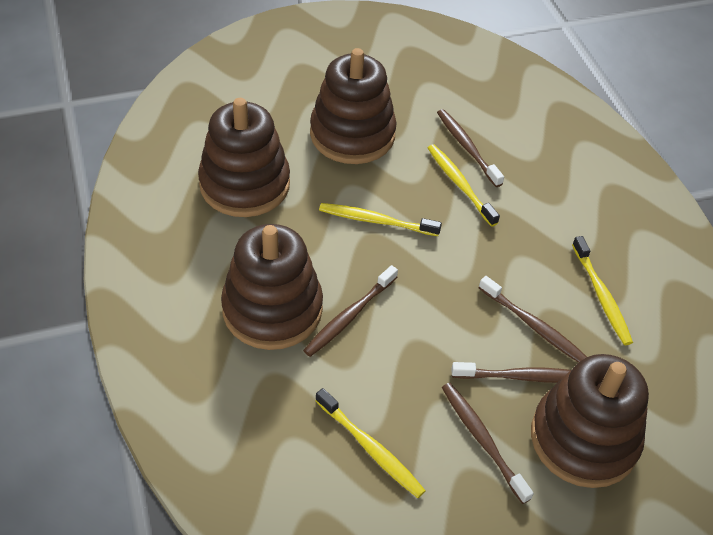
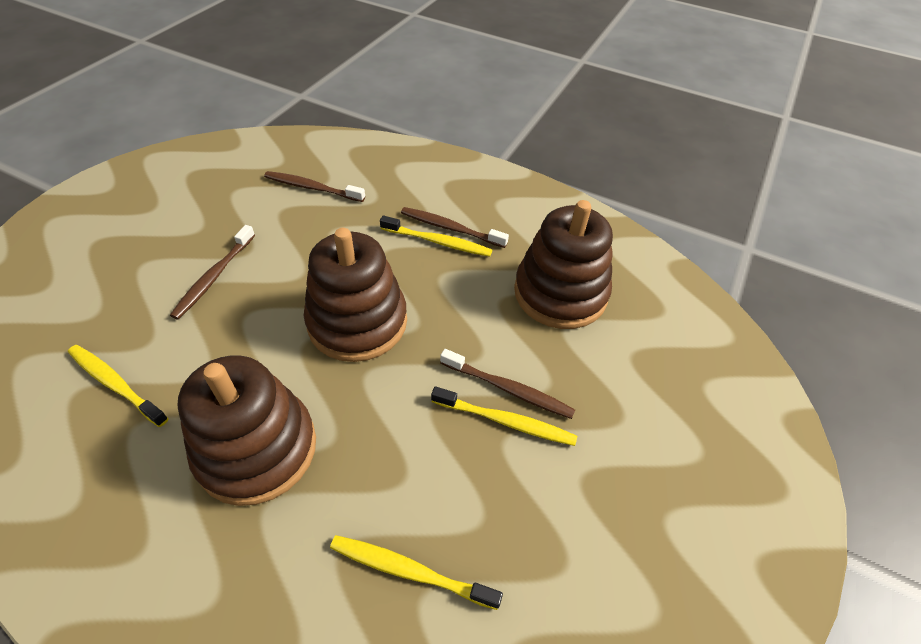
brown stacking toy: [198,98,290,217] [221,224,323,350] [310,48,397,164] [531,354,649,488] = 4 -> [178,355,316,506] [304,228,407,362] [514,200,613,329] = 3
brown toothbrush: [303,265,398,357] [437,109,504,187] [442,383,534,504] [451,362,571,383] [479,276,587,363] = 5 -> [170,225,255,319] [264,171,365,202] [401,207,509,248] [440,349,575,419] = 4

